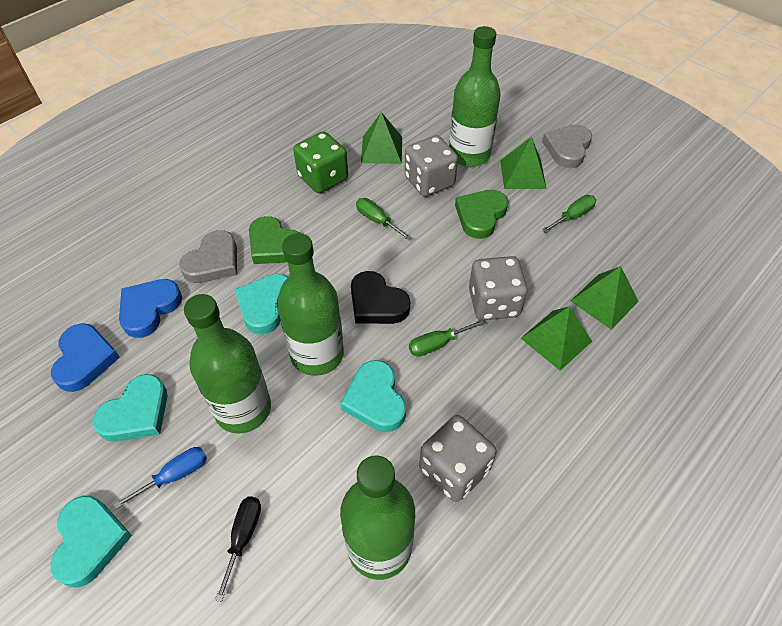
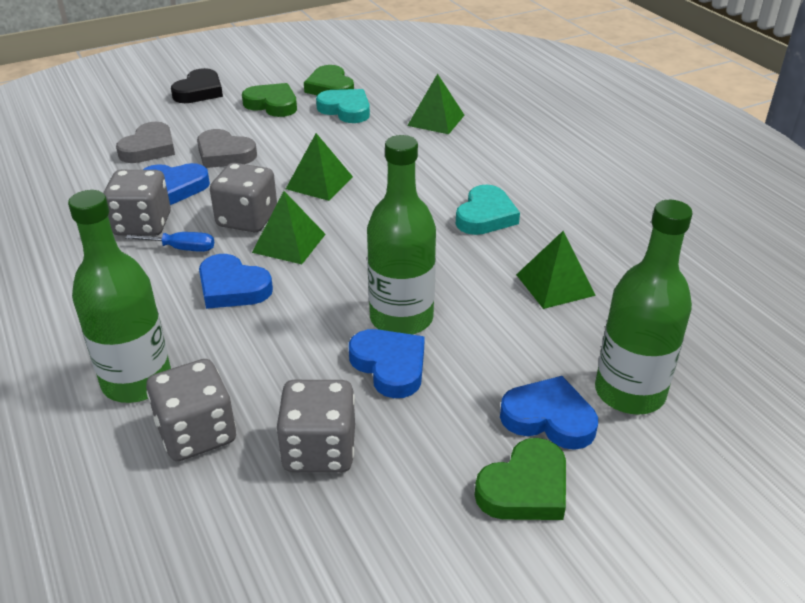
black screwdriver: [215,496,261,602] = 1 -> none = 0
blue heart: [51,323,120,392] [119,279,182,338] = 2 -> [143,163,210,205] [199,254,273,309] [349,329,425,398] [500,376,598,450] = 4
green bottle: [184,294,271,434] [277,233,344,376] [340,456,415,580] [449,26,501,167] = 4 -> [68,190,171,403] [367,135,436,335] [595,200,693,415] = 3
green dice: [293,131,348,193] = 1 -> none = 0
green heart: [249,216,300,264] [455,190,508,239] = 2 -> [242,83,297,117] [304,65,354,95] [475,438,566,520] = 3
green screwdriver: [356,198,412,240] [409,319,485,356] [542,195,596,233] = 3 -> none = 0
grey dice: [405,135,458,197] [419,415,497,502] [469,256,528,320] = 3 -> [103,170,171,236] [146,359,236,461] [210,163,277,232] [276,380,355,472] = 4
turquoise heart: [50,496,132,588] [93,374,167,442] [235,274,288,335] [340,360,406,432] = 4 -> [316,89,370,123] [456,185,520,235] = 2

